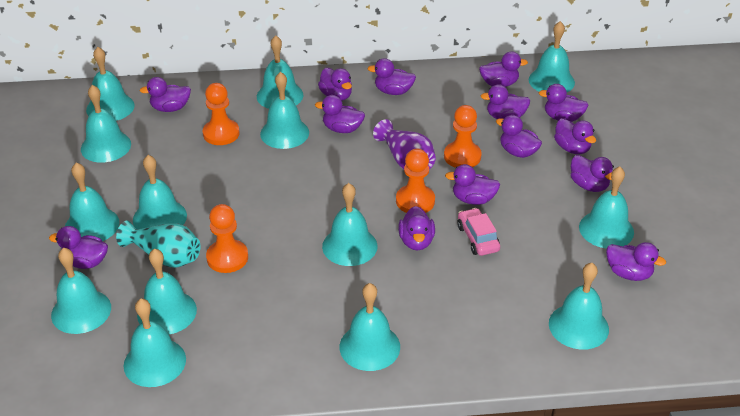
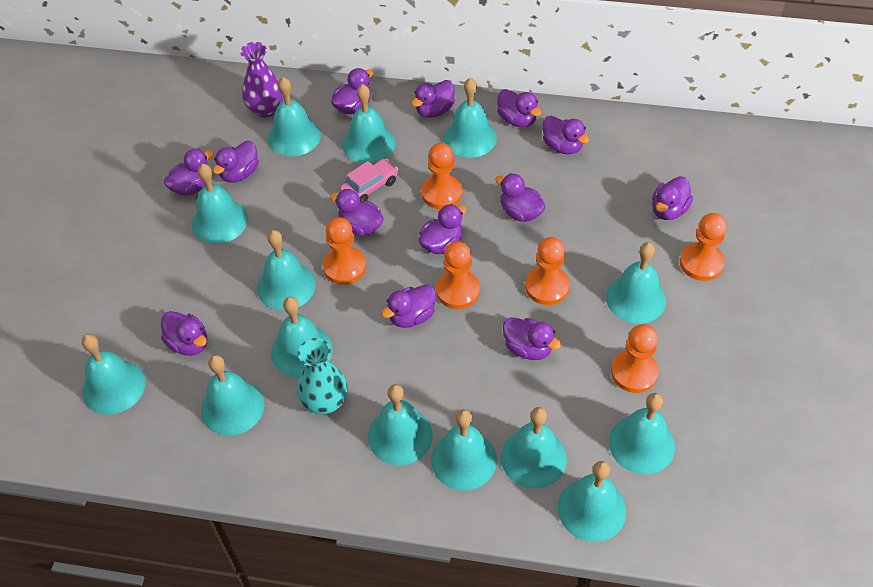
orange pawn: [203,83,240,145] [206,204,248,273] [396,149,435,213] [444,105,482,168] = 4 -> [323,217,366,285] [421,143,462,209] [436,241,480,309] [525,237,570,305] [611,324,659,393] [680,213,727,281] = 6
purple duck: [49,226,108,269] [139,77,191,112] [315,95,365,133] [318,68,352,101] [367,58,416,95] [398,206,435,250] [445,164,500,205] [479,51,528,87] [480,84,530,119] [496,115,542,158] [539,84,589,122] [554,118,596,154] [571,155,614,192] [606,242,666,281] = 14 -> [161,311,207,356] [164,148,214,196] [213,141,259,183] [330,189,384,236] [331,68,374,115] [381,284,436,328] [411,80,455,118] [419,204,467,254] [495,173,545,222] [497,89,541,127] [503,317,561,360] [542,116,589,154] [652,177,693,220] = 13

